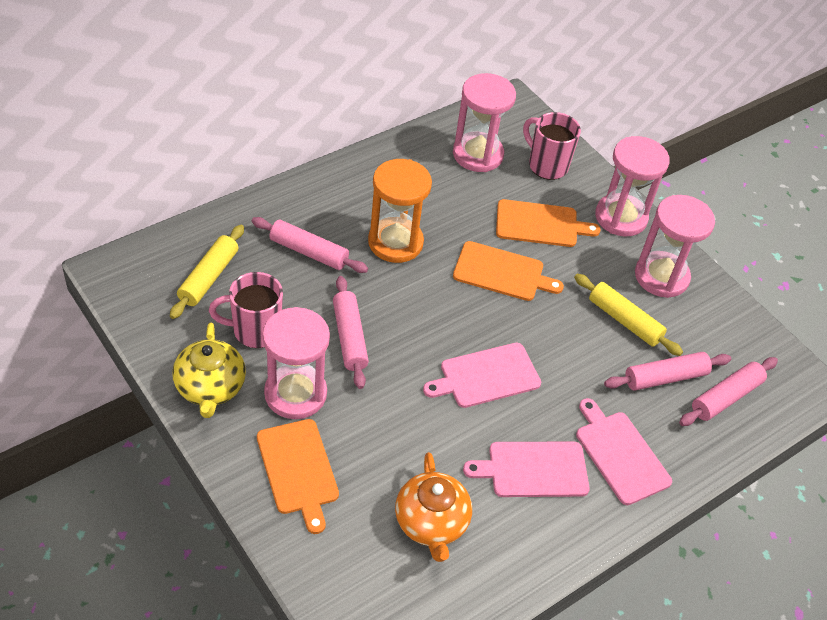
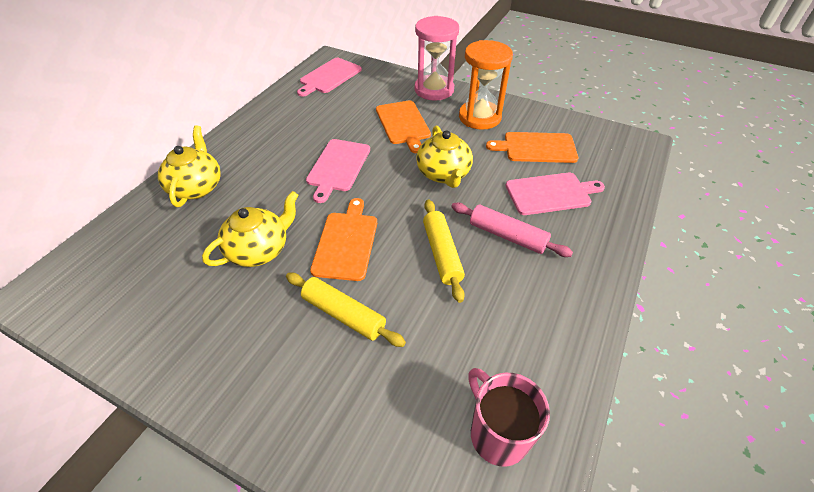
orange teapot: [395,452,472,562] = 1 -> none = 0
pink hourglass: [262,307,330,419] [453,73,516,172] [595,136,670,236] [635,195,715,298] = 4 -> [414,16,459,101] = 1
pink mug: [209,272,283,348] [523,112,581,180] = 2 -> [468,368,550,467] = 1
pink rolling pin: [252,217,368,273] [333,276,369,389] [604,352,731,391] [679,357,778,426] = 4 -> [451,203,573,257] = 1
yellow teapot: [172,323,246,418] = 1 -> [158,126,221,207] [202,191,298,267] [416,125,473,188] = 3

